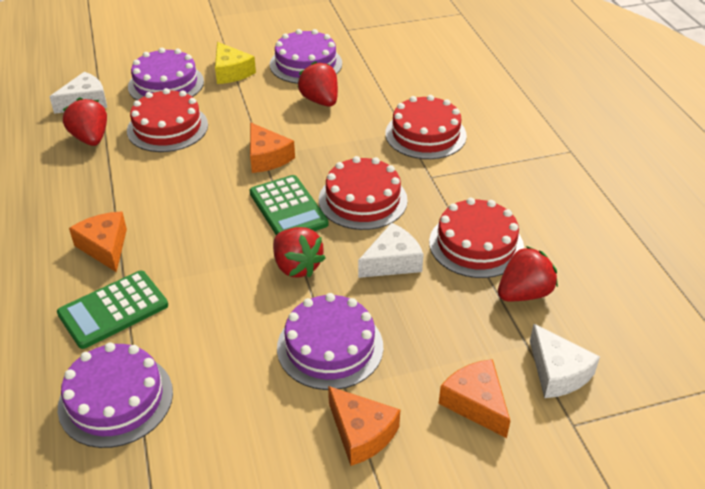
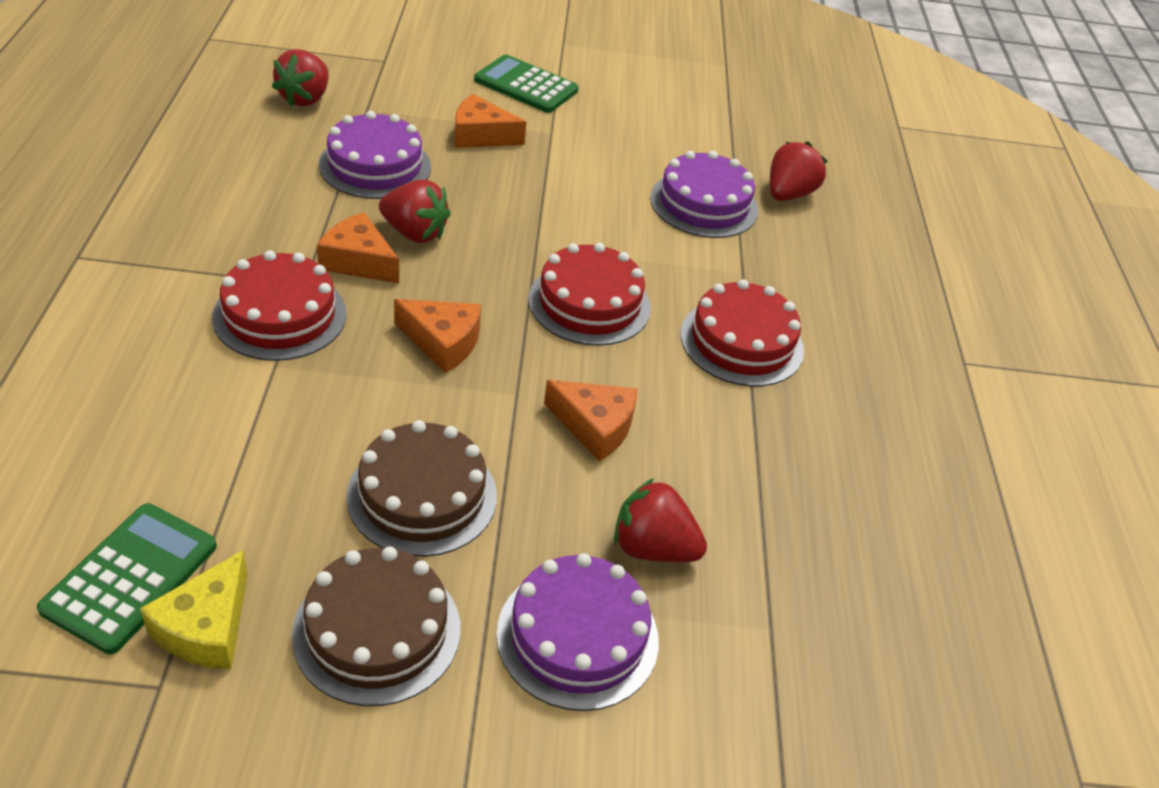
brown cake: none = 0 -> [292,546,460,706] [346,420,497,557] = 2
purple cake: [58,342,173,448] [128,48,204,100] [270,29,342,84] [277,293,383,390] = 4 -> [319,111,431,199] [496,553,659,711] [650,151,758,238] = 3
red cake: [127,88,208,152] [319,156,408,230] [385,95,467,159] [429,198,524,278] = 4 -> [212,250,347,361] [529,243,651,346] [681,279,804,387] = 3
white cheese: [50,72,107,114] [358,223,424,278] [530,324,600,398] = 3 -> none = 0

